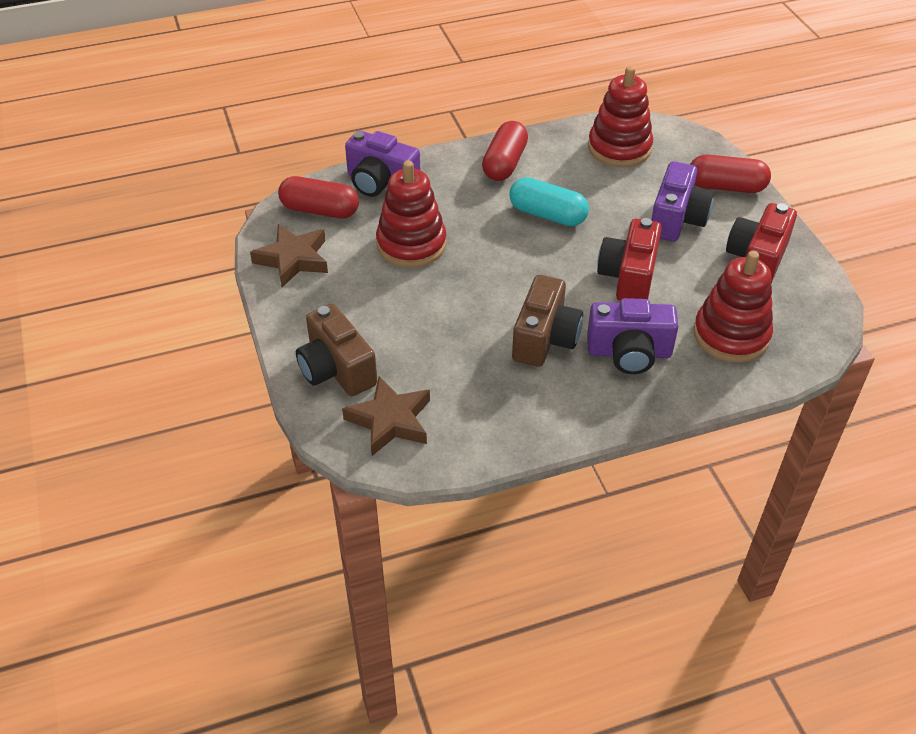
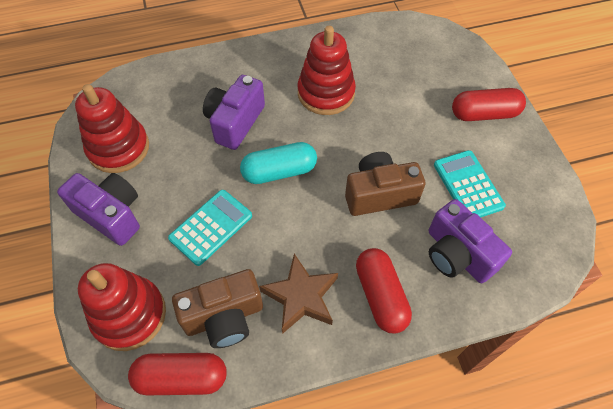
brown star: [250,224,328,287] [342,376,430,456] = 2 -> [259,254,338,334] = 1
red camera: [597,218,662,301] [726,203,797,283] = 2 -> none = 0
turquoise calculator: none = 0 -> [168,190,252,266] [434,150,506,218] = 2

